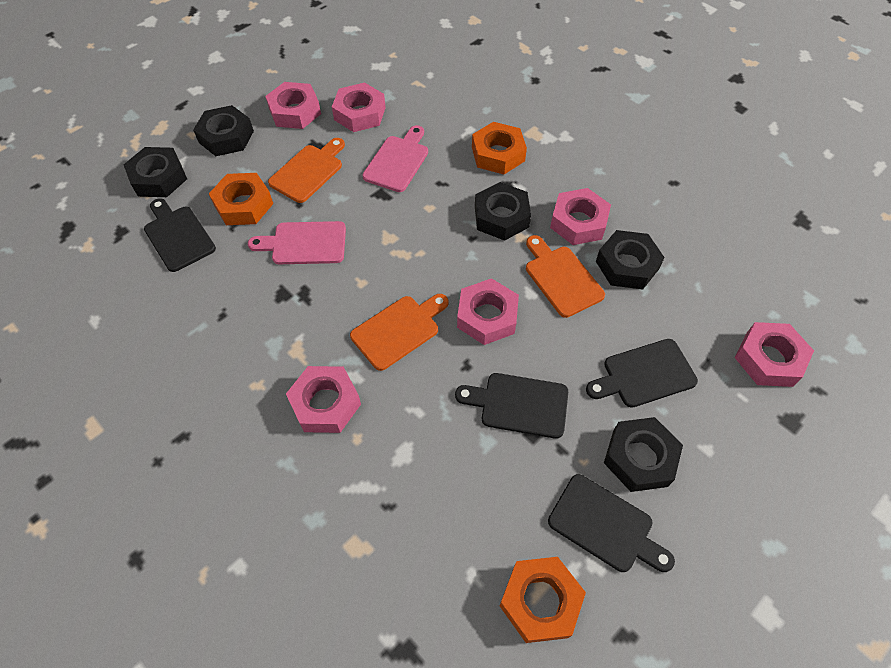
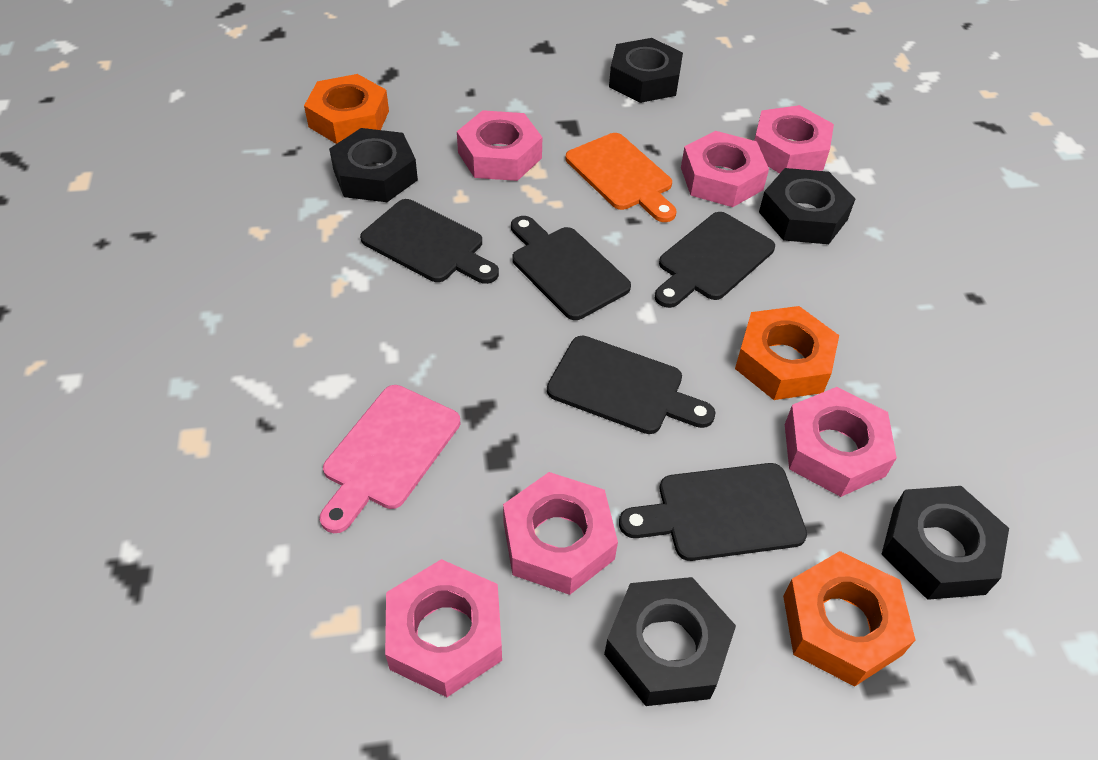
black cutting board: [144,198,216,272] [455,373,568,439] [548,474,675,572] [586,339,698,408] = 4 -> [360,199,499,284] [511,216,631,320] [547,336,716,434] [619,463,807,561] [655,212,775,308] = 5
orange cutting board: [268,138,345,203] [350,294,449,371] [526,235,605,318] = 3 -> [566,133,677,222] = 1
pink cutting board: [248,221,346,264] [362,125,428,192] = 2 -> [320,385,460,533] = 1

